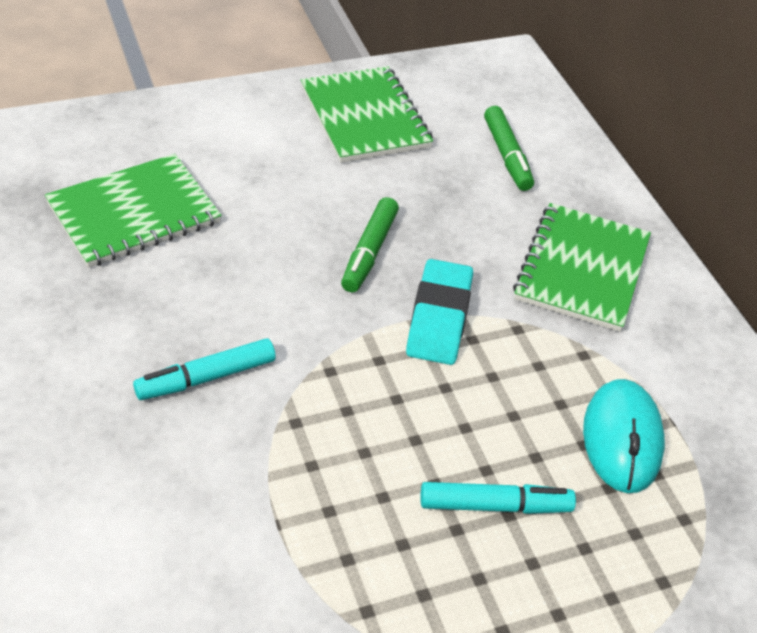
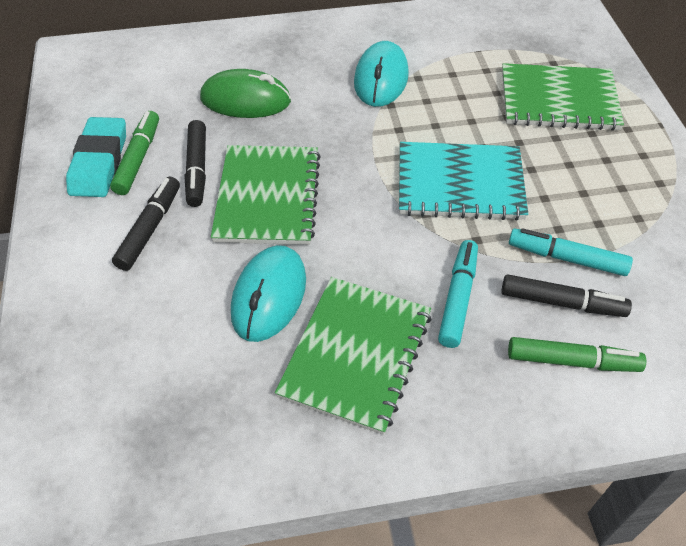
black marker: none = 0 -> [112,177,180,271] [185,120,206,207] [501,274,632,317] = 3
green mouse: none = 0 -> [200,69,291,118] = 1
turquoise mouse: [583,379,665,493] = 1 -> [231,245,306,342] [354,41,409,107] = 2
turquoise notebook: none = 0 -> [399,142,528,221] = 1

